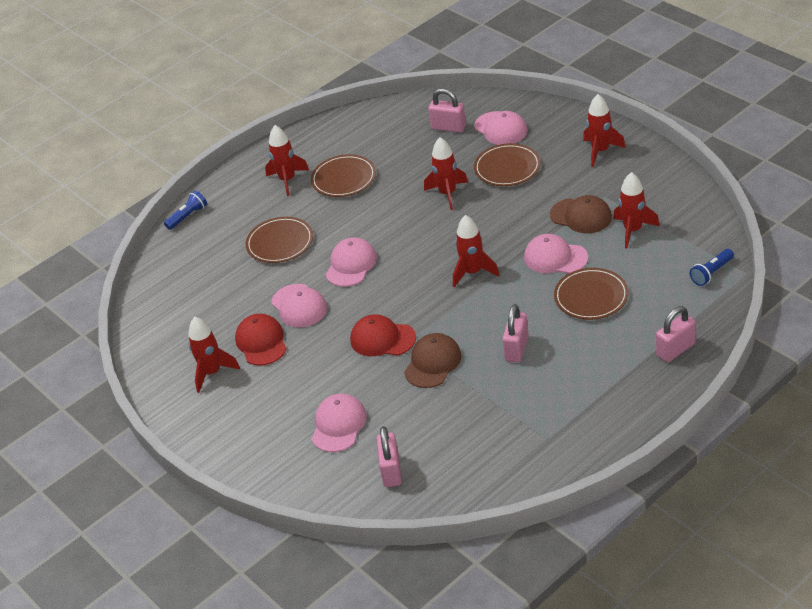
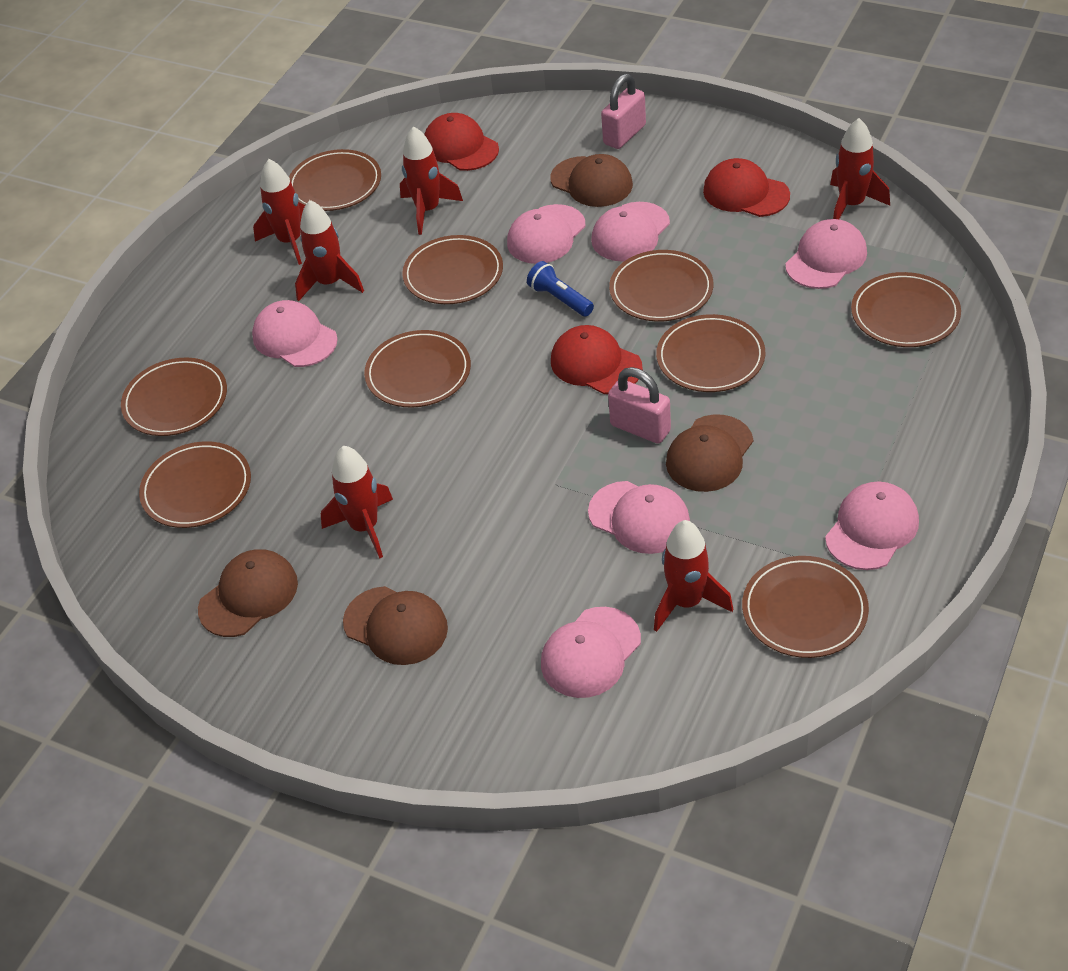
blue flashlight: [164,191,207,230] [690,249,734,286] = 2 -> [527,261,594,317] = 1
brown cap: [404,333,461,388] [550,195,612,233] = 2 -> [198,549,298,637] [343,586,448,665] [550,154,633,207] [666,414,753,492] = 4
brown plate: [246,217,313,263] [311,154,376,197] [474,143,541,186] [554,268,629,320] = 4 -> [121,358,227,436] [139,441,251,528] [289,149,381,211] [364,330,471,408] [402,235,503,304] [609,250,713,322] [656,314,765,392] [742,556,869,658] [851,272,961,347] = 9
pink cap: [271,284,327,327] [312,394,367,452] [326,237,377,287] [474,111,527,145] [524,234,588,273] = 5 -> [252,300,338,367] [507,204,586,264] [541,607,641,698] [588,481,690,554] [591,202,670,262] [785,219,867,289] [825,482,919,570] = 7
pink padlock: [376,426,402,487] [428,88,466,133] [502,304,529,362] [656,306,696,362] = 4 -> [601,74,646,149] [608,367,671,444] = 2
red cap: [235,314,287,366] [350,314,416,356] = 2 -> [424,113,499,171] [551,325,643,394] [703,158,790,217] = 3

